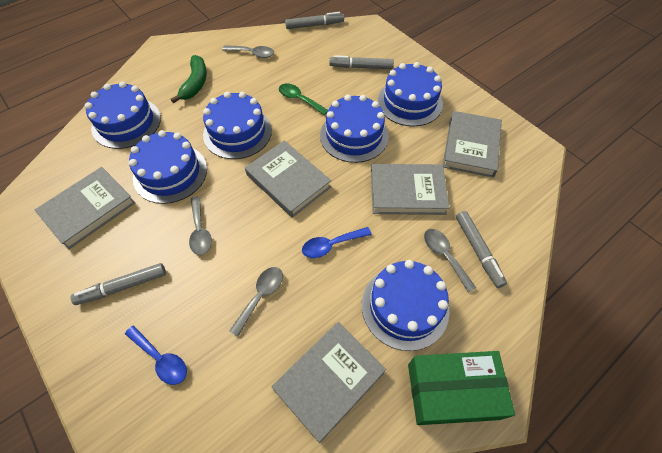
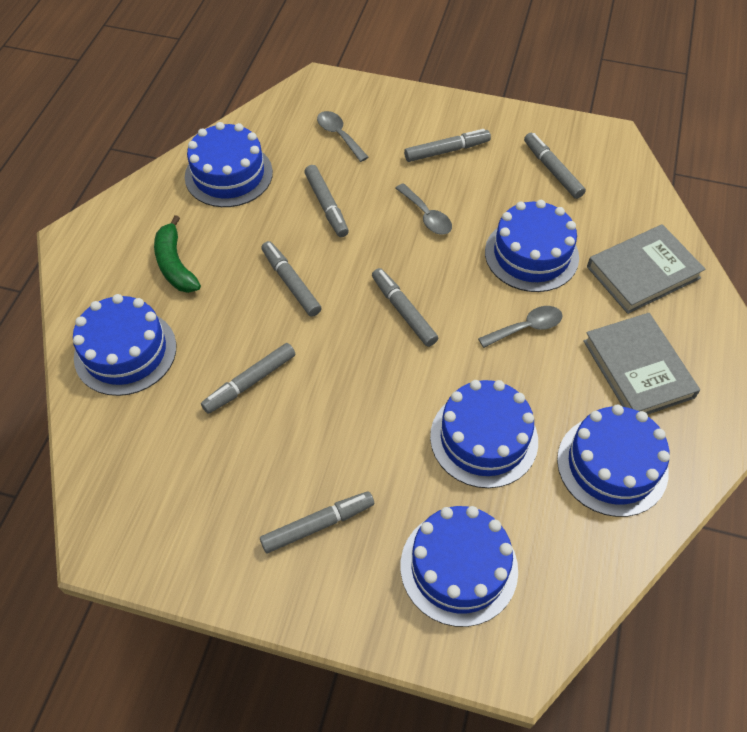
blue spoon: [125,325,187,385] [302,227,372,258] = 2 -> none = 0
green box: [408,351,515,425] = 1 -> none = 0
green spoon: [279,83,328,115] = 1 -> none = 0
grey book: [35,167,135,249] [245,140,331,217] [272,322,386,443] [371,164,450,215] [443,111,502,177] = 5 -> [583,313,700,415] [587,224,706,314] = 2
grey marker: [70,263,166,305] [285,12,344,29] [329,55,394,69] [456,211,507,288] = 4 -> [201,343,295,414] [260,491,374,553] [261,241,322,317] [304,165,349,237] [372,268,438,347] [404,129,491,162] [524,133,586,199] = 7
grey spoon: [189,196,212,255] [222,45,274,58] [229,267,283,337] [424,229,476,293] = 4 -> [317,111,369,162] [395,183,452,235] [478,306,562,348] = 3

